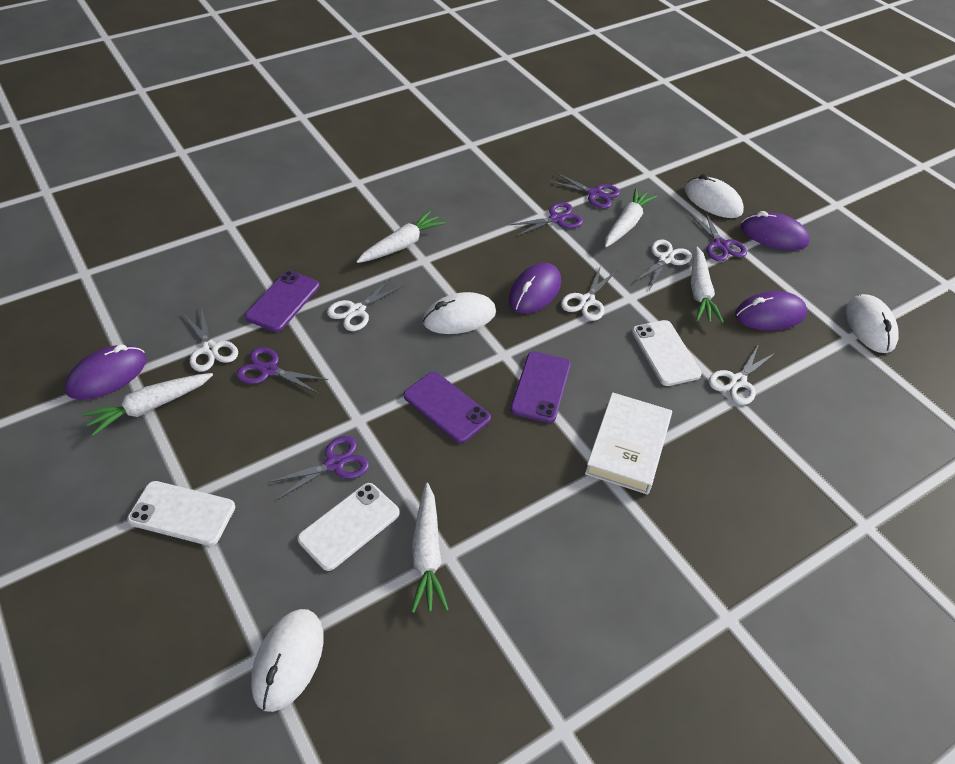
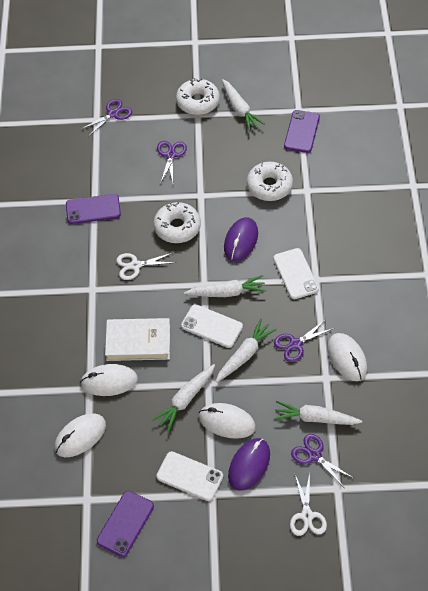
purple mouse: [65,344,147,400] [509,263,561,314] [735,291,807,331] [741,211,810,250] = 4 -> [224,217,258,261] [228,438,270,491] = 2
purple scissors: [236,347,328,394] [268,436,369,500] [509,202,583,236] [548,172,620,209] [690,211,747,261] = 5 -> [81,99,132,137] [157,141,187,184] [274,319,334,362] [291,434,353,486] = 4
white donut: none = 0 -> [153,202,201,243] [176,78,220,115] [247,162,293,201] = 3
white scissors: [183,307,238,372] [327,278,404,331] [561,265,616,321] [633,239,692,290] [708,344,775,405] = 5 -> [116,252,176,280] [290,473,327,536] = 2

